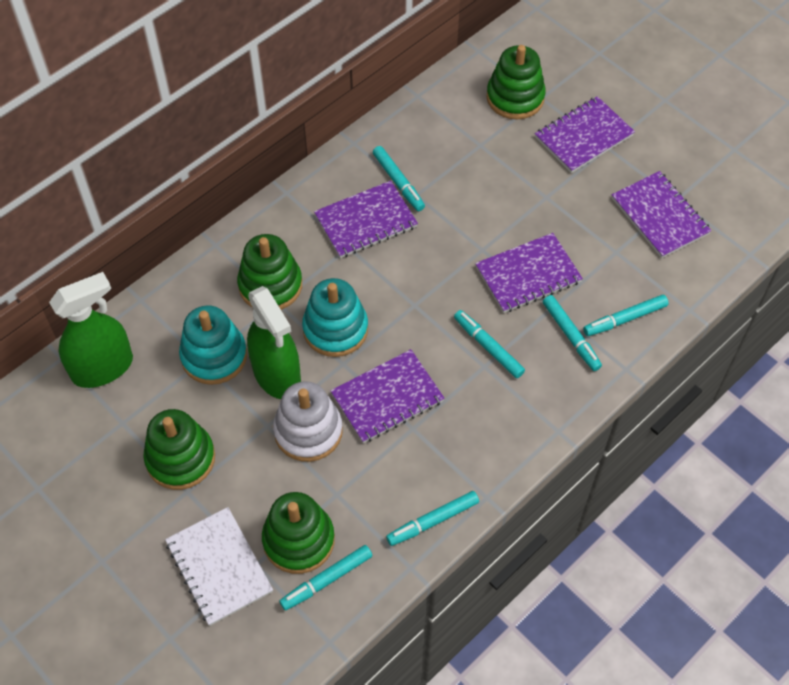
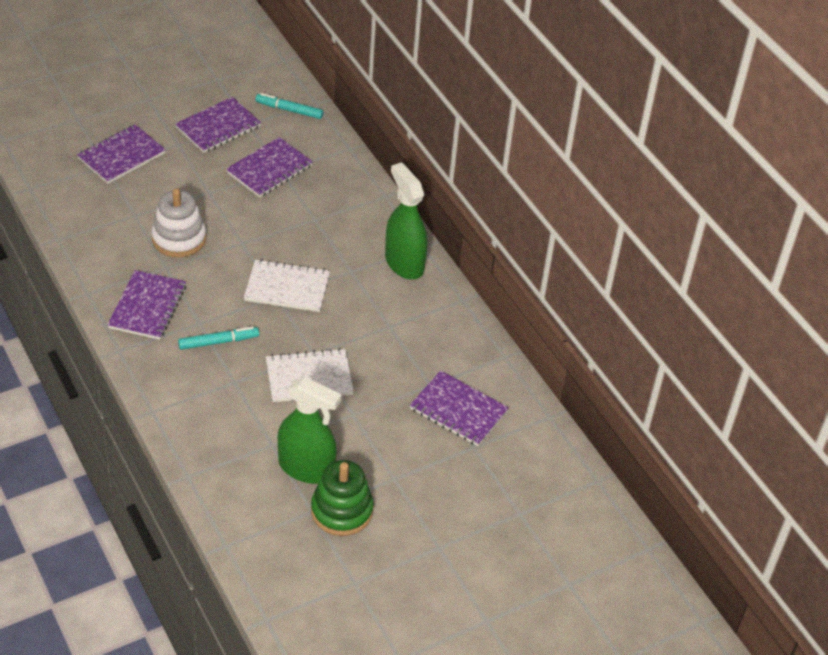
green stacking toy: [143,409,215,490] [237,234,302,310] [262,492,335,574] [486,45,546,120] = 4 -> [311,460,374,536] = 1
turquoise marker: [279,545,372,611] [373,146,425,211] [386,491,479,546] [454,310,525,378] [543,295,602,371] [583,295,669,336] = 6 -> [178,326,259,350] [255,93,323,119] = 2
turquoise stacking toy: [179,305,247,385] [302,278,368,357] = 2 -> none = 0
white notebook: [165,507,273,626] = 1 -> [244,259,330,312] [266,348,354,402] = 2

